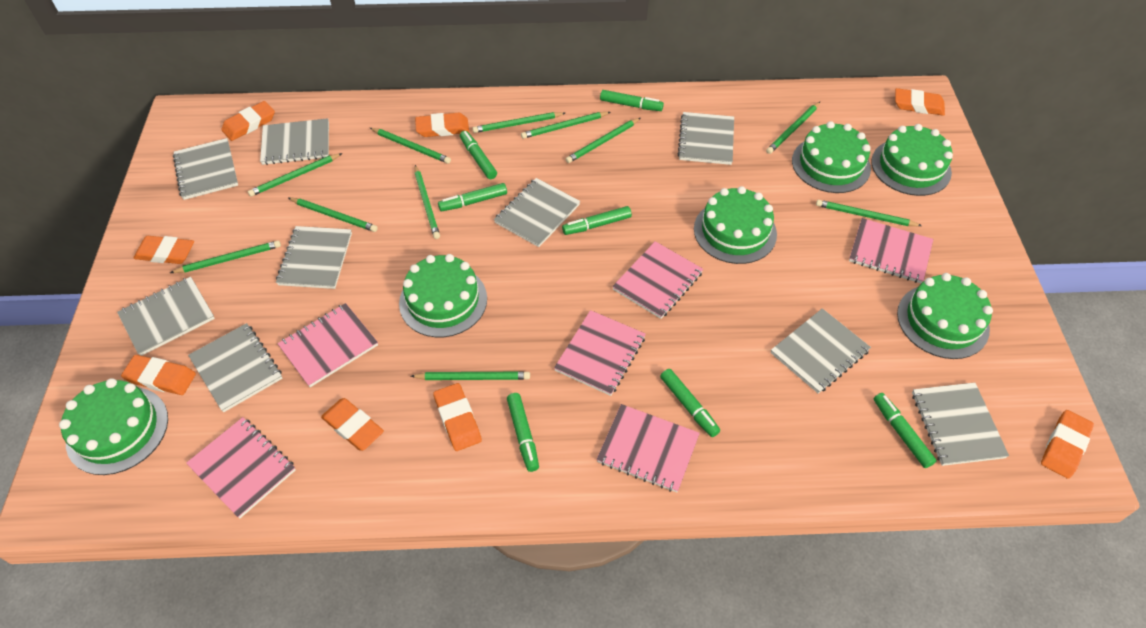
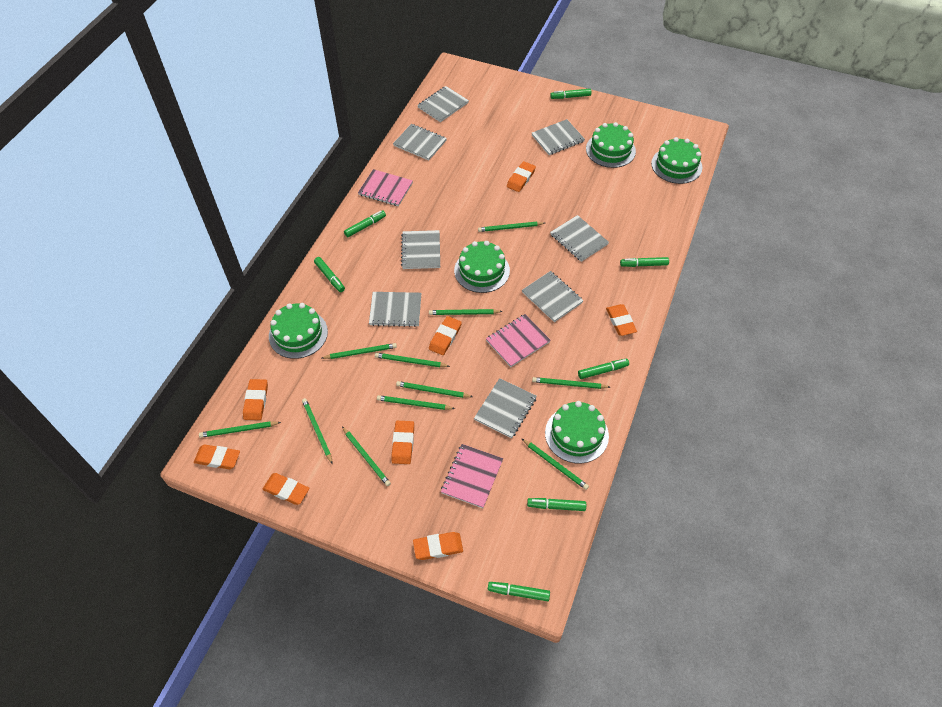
green cake: [59,378,168,475] [399,254,487,337] [694,186,777,264] [792,121,871,193] [871,124,953,196] [897,273,993,359] = 6 -> [269,303,328,359] [454,241,510,293] [545,401,609,463] [586,122,636,168] [651,137,703,184] = 5
grey notebook: [117,277,215,356] [173,138,238,200] [188,323,282,412] [260,118,329,165] [276,226,352,289] [494,178,580,247] [678,112,734,165] [771,308,871,394] [912,383,1009,466] = 9 -> [369,292,421,327] [393,124,447,161] [401,230,440,269] [417,86,469,122] [474,378,537,439] [522,271,584,322] [532,119,585,155] [550,215,609,262] = 8
pink notebook: [186,417,296,518] [277,303,378,387] [554,310,646,396] [596,404,700,493] [612,241,703,319] [849,218,933,283] = 6 -> [358,169,413,206] [441,444,503,508] [486,314,551,367] = 3

